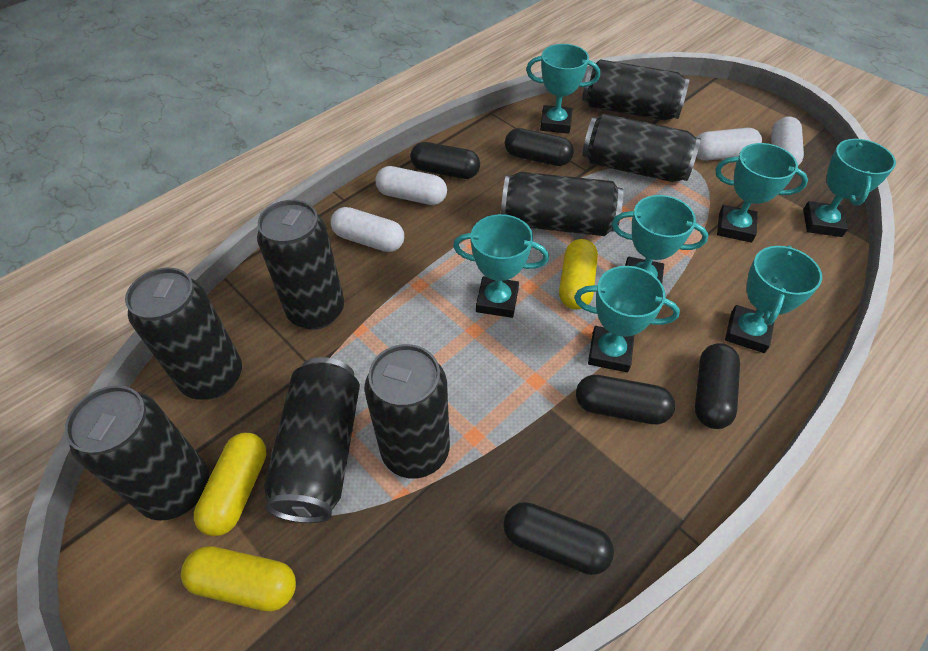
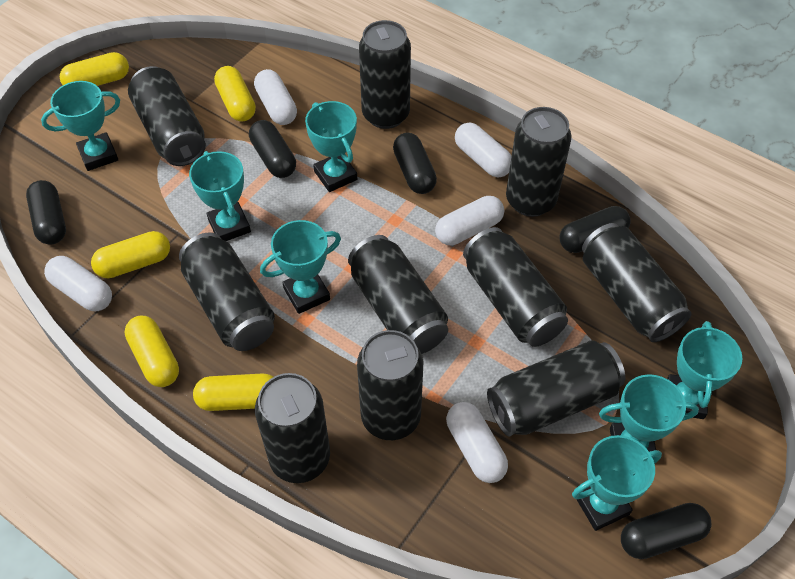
black can: [65,385,209,521] [125,268,242,400] [257,200,344,330] [264,357,360,523] [364,344,450,479] [501,172,623,236] [582,59,689,121] [582,113,701,182] = 8 -> [128,66,206,166] [179,232,275,351] [255,373,330,483] [348,235,448,354] [357,330,423,440] [359,20,411,129] [463,227,568,347] [487,340,625,437] [506,107,571,217] [582,223,692,342] = 10
white capsule: [331,207,404,252] [375,166,447,205] [696,128,762,161] [771,117,804,166] = 4 -> [44,256,112,311] [254,69,297,125] [435,196,504,245] [446,402,508,483] [455,123,512,177] = 5
yellow capsule: [181,546,296,611] [193,433,267,536] [559,239,598,310] = 3 -> [60,52,129,86] [91,231,170,278] [125,316,179,387] [193,374,273,411] [214,66,256,122] = 5

